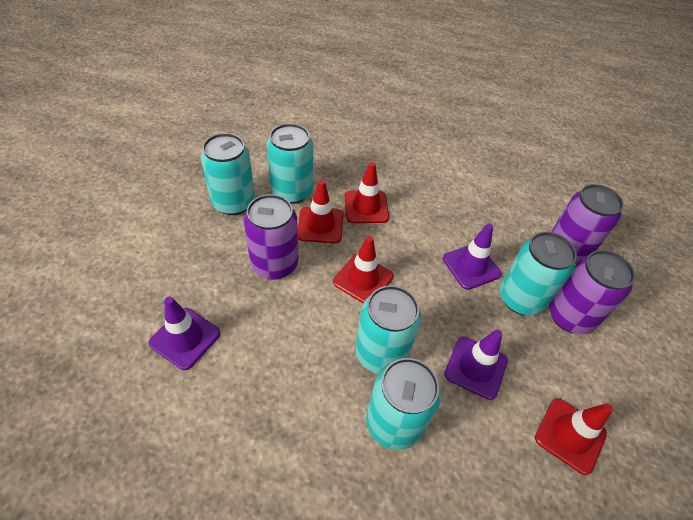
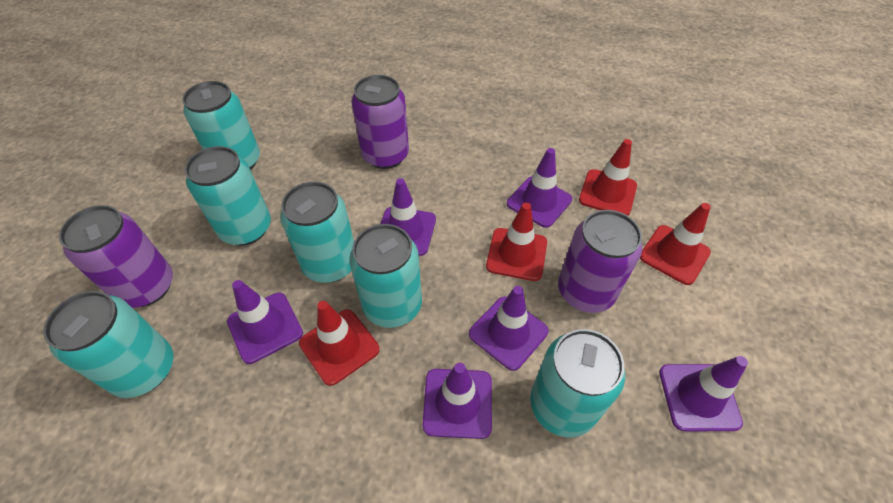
purple traffic cone: [148,297,220,370] [443,223,502,290] [444,329,508,400] = 3 -> [227,280,303,364] [380,178,436,256] [423,363,492,439] [469,286,549,371] [507,148,572,228] [659,356,748,431] = 6
turquoise can: [201,133,255,215] [267,123,313,204] [355,285,421,374] [366,358,441,450] [500,232,577,315] = 5 -> [43,291,173,398] [182,81,260,170] [185,146,271,245] [280,182,354,283] [349,224,422,328] [530,329,625,437] = 6

